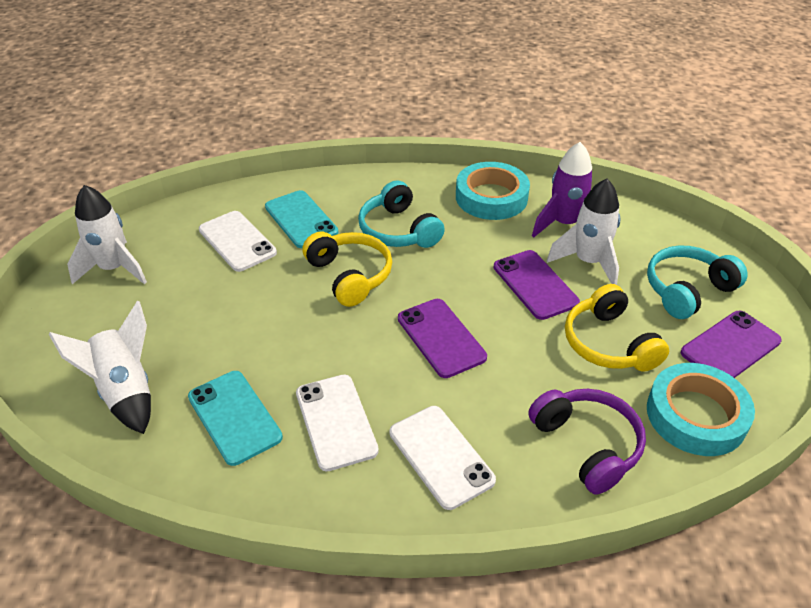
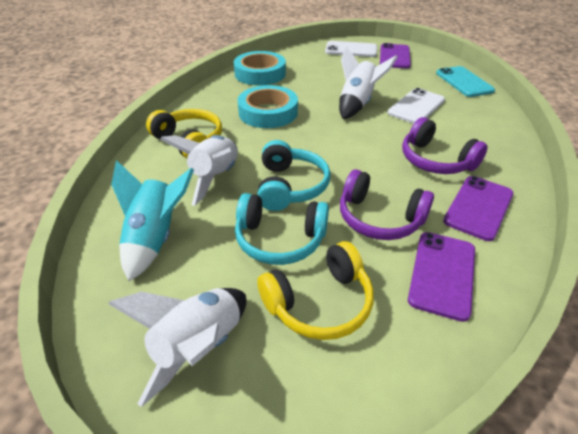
purple headphones: [528,389,646,494] = 1 -> [340,169,434,240] [402,117,488,174] = 2
purple rocket: [532,142,592,237] = 1 -> none = 0
turquoise phone: [188,371,283,466] [265,190,338,248] = 2 -> [436,66,495,97] = 1
turquoise rocket: none = 0 -> [111,160,194,281] = 1
white phone: [199,211,277,272] [296,374,379,472] [390,406,496,510] = 3 -> [325,41,377,57] [387,88,445,124] = 2

